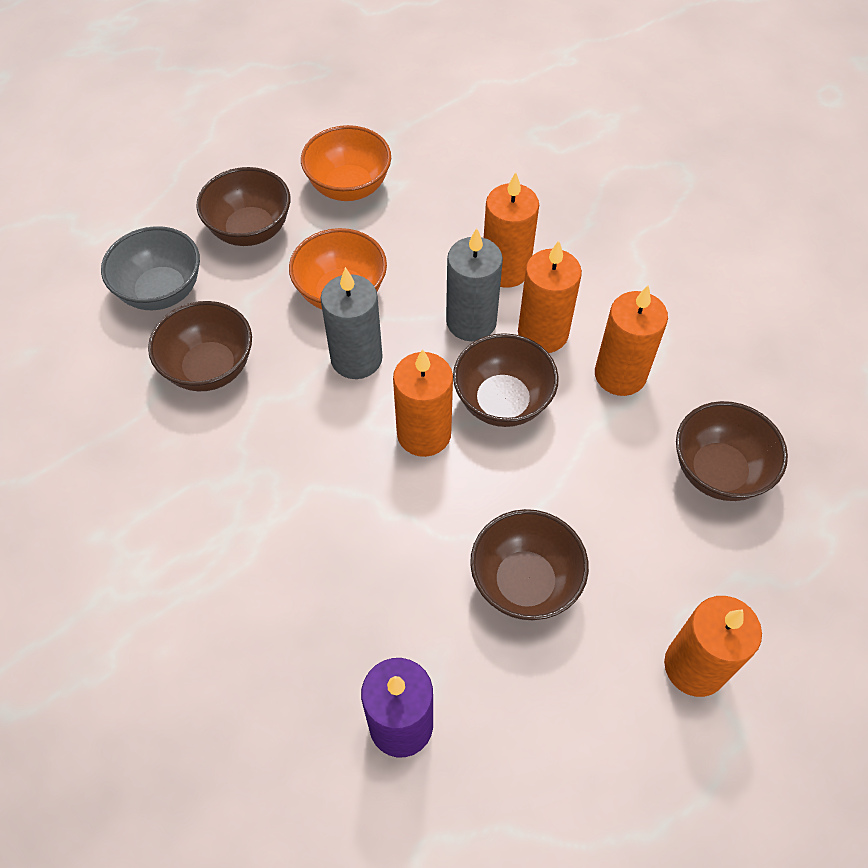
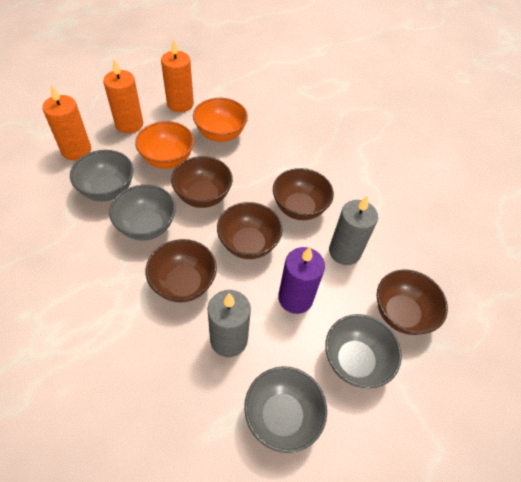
grey bowl: [101,226,200,310] = 1 -> [70,150,133,201] [109,185,176,241] [244,366,327,453] [325,314,402,388] = 4
orange candle: [393,349,453,457] [484,172,539,288] [518,240,582,353] [595,285,668,396] [664,596,762,697] = 5 -> [42,85,91,160] [103,59,143,133] [161,38,194,112] = 3

